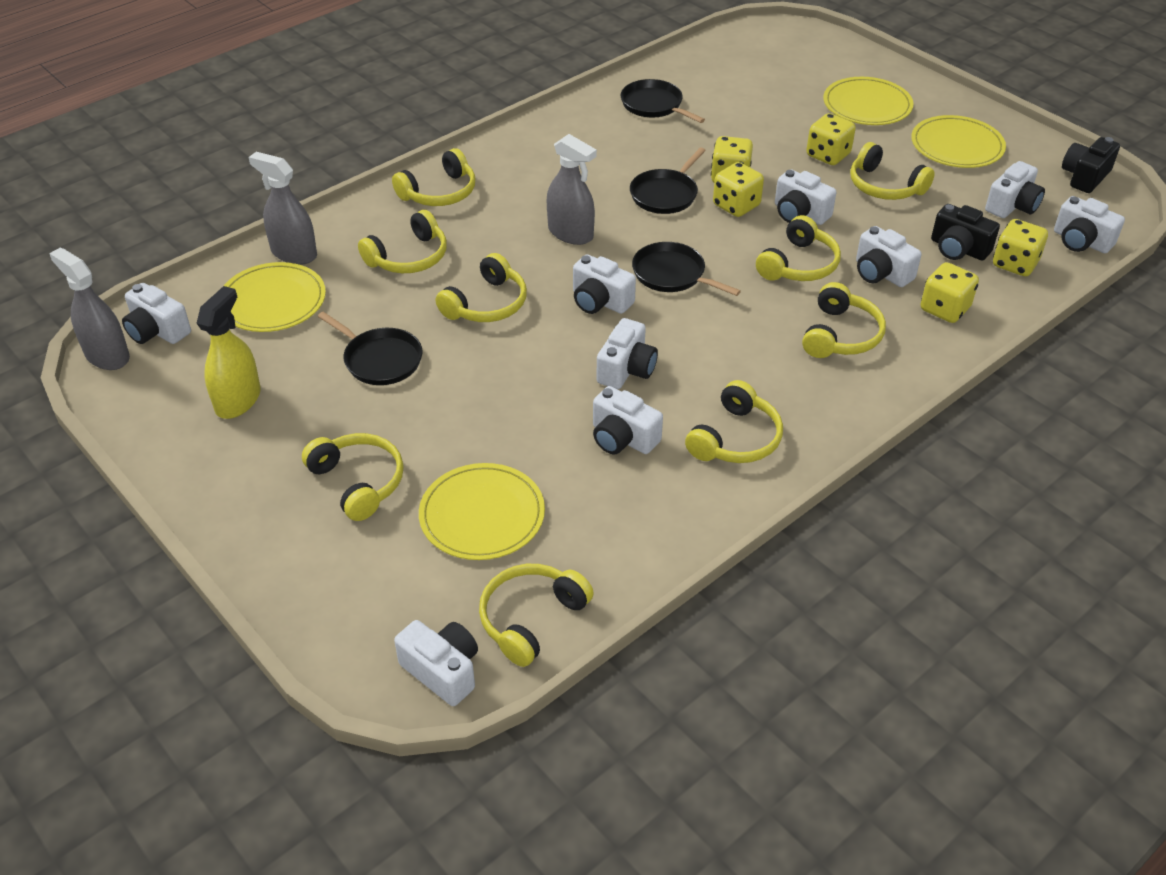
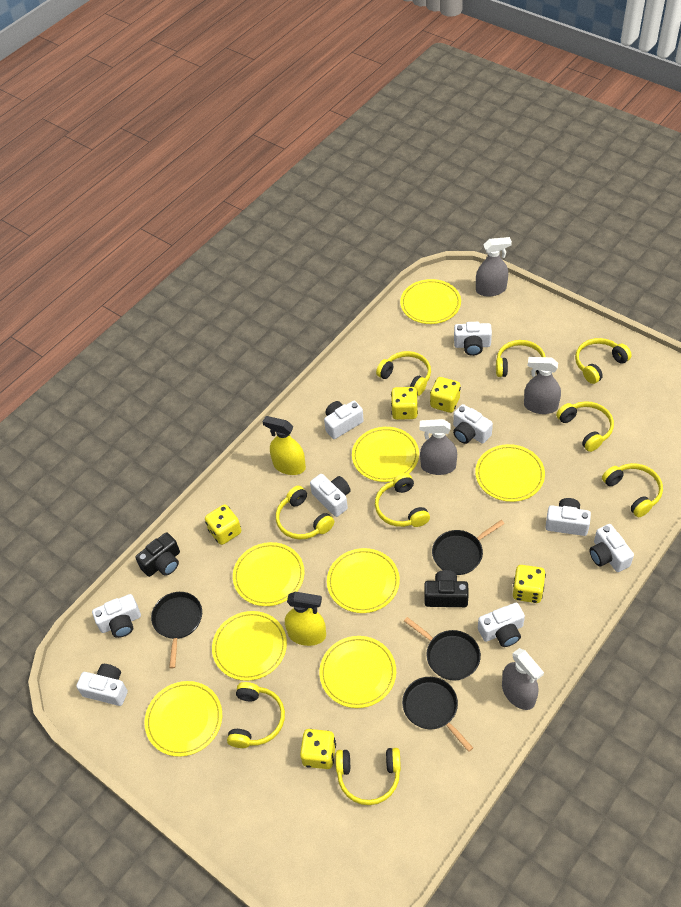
grey spray bottle: [49,247,130,370] [248,152,317,265] [547,134,597,245] = 3 -> [420,419,457,475] [476,237,512,296] [502,648,544,710] [524,357,561,414] = 4
yellow plate: [224,262,326,332] [419,463,545,560] [823,77,914,125] [911,115,1006,168] = 4 -> [144,681,222,757] [212,611,287,681] [233,542,305,606] [319,636,396,708] [327,548,400,613] [352,427,419,482] [400,279,461,324] [475,444,545,502] = 8
yellow spray bottle: [197,286,261,419] = 1 -> [263,416,306,475] [285,592,326,646] = 2

